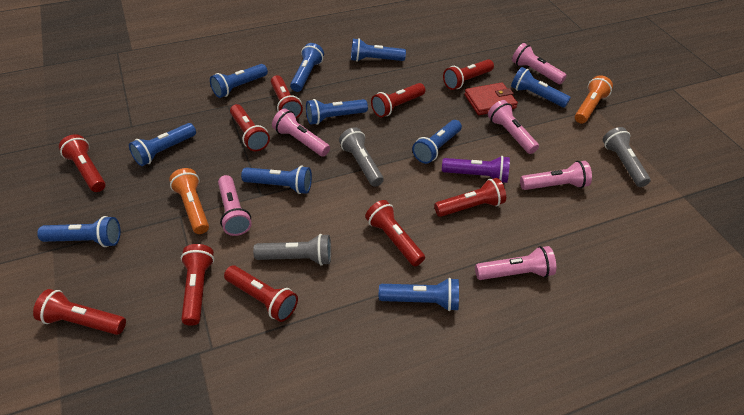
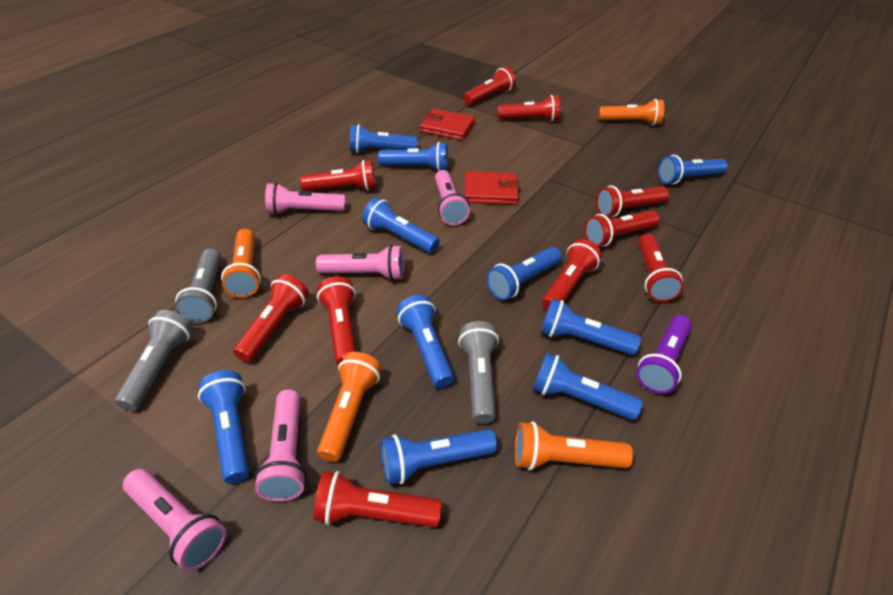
orange flashlight: [169,168,209,234] [575,75,613,123] = 2 -> [221,229,261,298] [317,352,381,462] [514,422,633,470] [599,99,664,125] = 4
pink flashlight: [218,175,252,236] [272,108,330,157] [475,246,556,280] [488,100,539,154] [512,43,567,84] [520,161,592,190] = 6 -> [123,469,226,571] [254,389,307,502] [265,183,345,215] [316,245,404,281] [435,170,470,225] = 5
red wallet: [464,82,518,115] = 1 -> [420,109,475,141] [464,171,520,205] = 2

